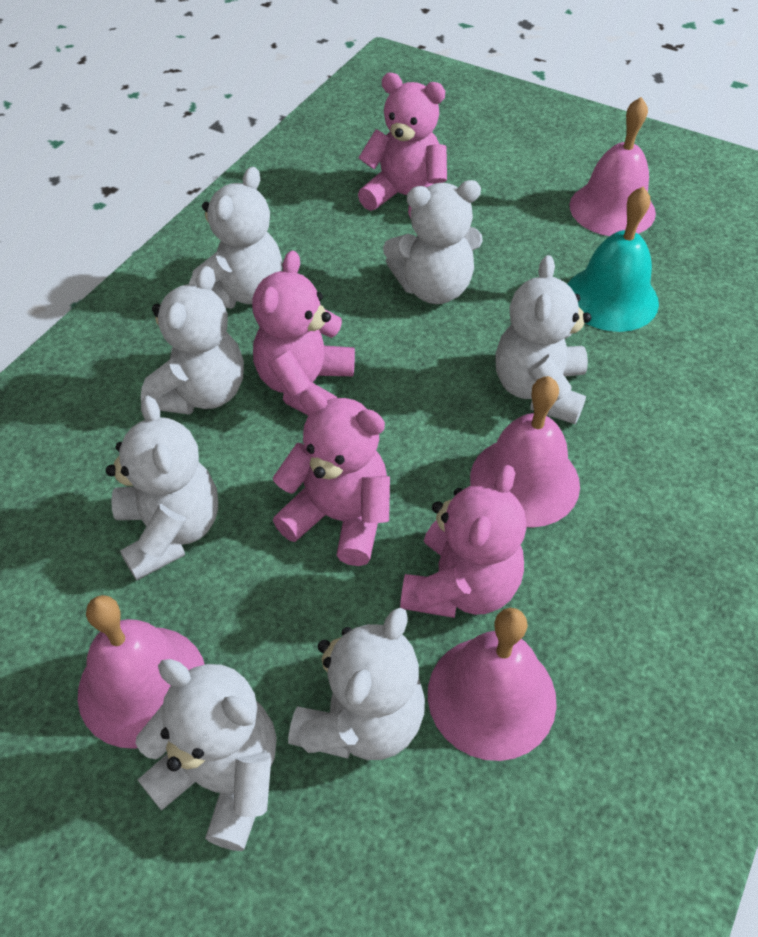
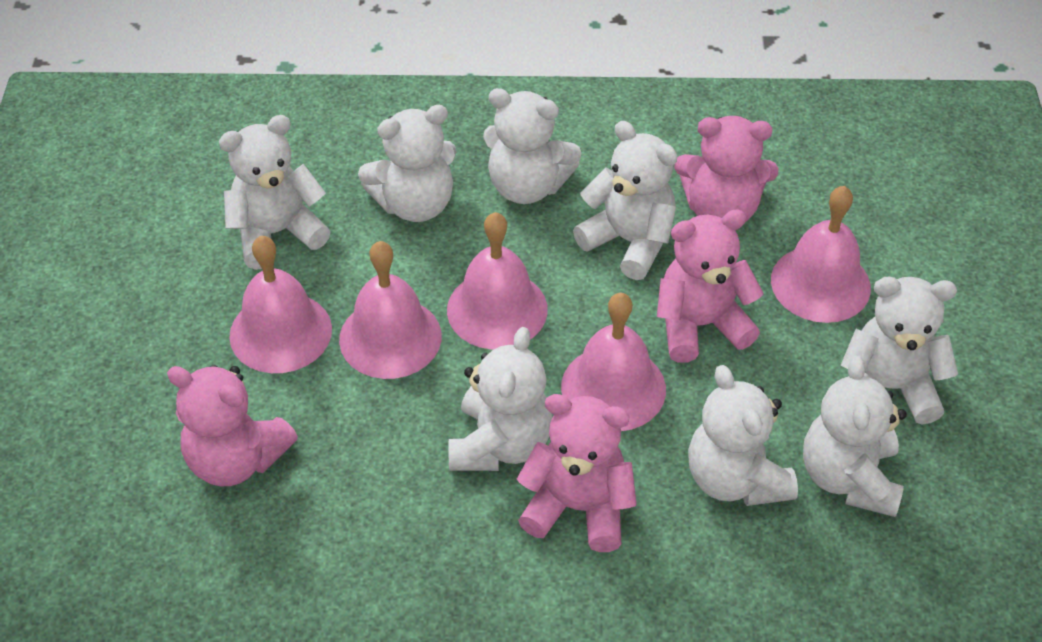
pink bell: [78,595,205,749] [428,608,557,761] [470,376,580,527] [569,97,656,236] = 4 -> [229,236,332,373] [339,241,442,379] [447,212,548,350] [561,293,666,431] [771,186,871,323] = 5
turquoise bell: [567,187,659,332] = 1 -> none = 0
white teddy bear: [106,396,218,580] [135,659,277,851] [141,266,244,415] [189,167,282,309] [288,608,425,760] [383,180,483,304] [495,255,591,424] = 7 -> [219,115,331,270] [358,105,457,222] [448,327,552,471] [483,88,581,204] [573,121,677,280] [688,365,798,506] [803,356,907,517] [840,277,958,425] = 8

